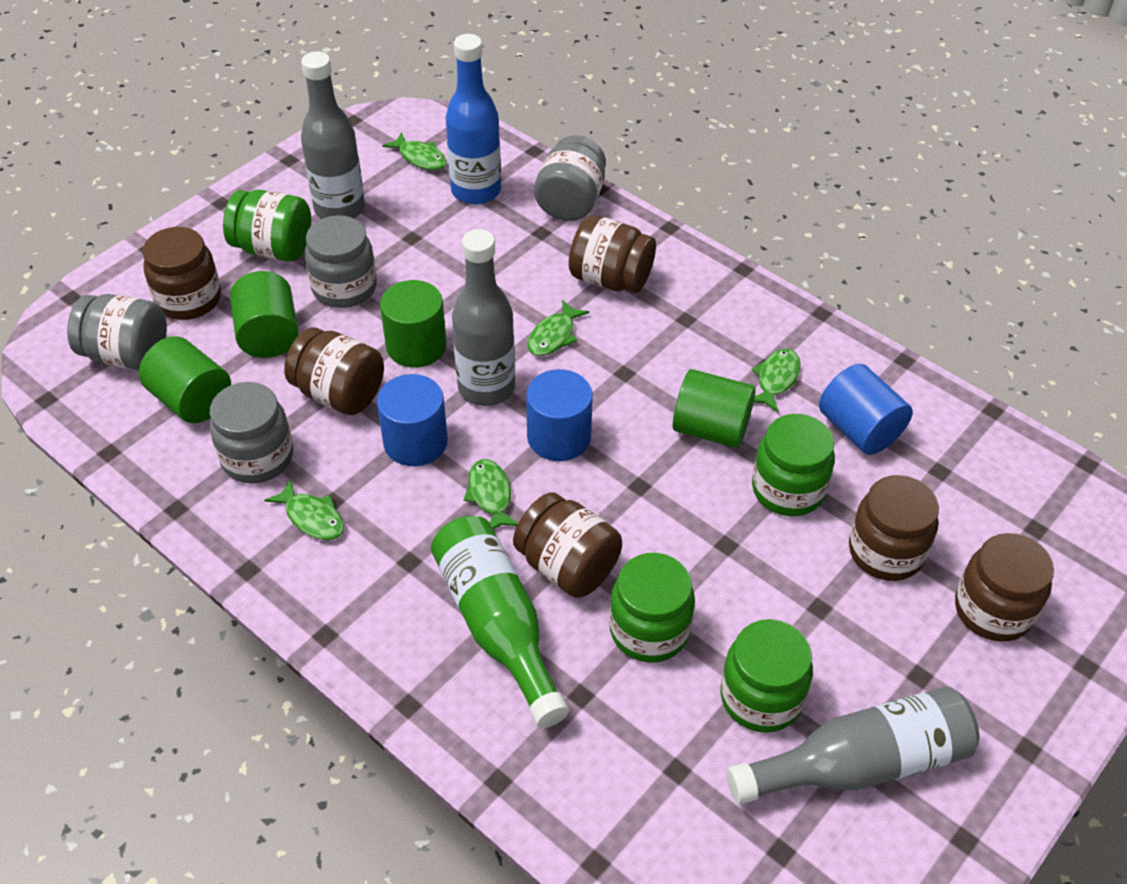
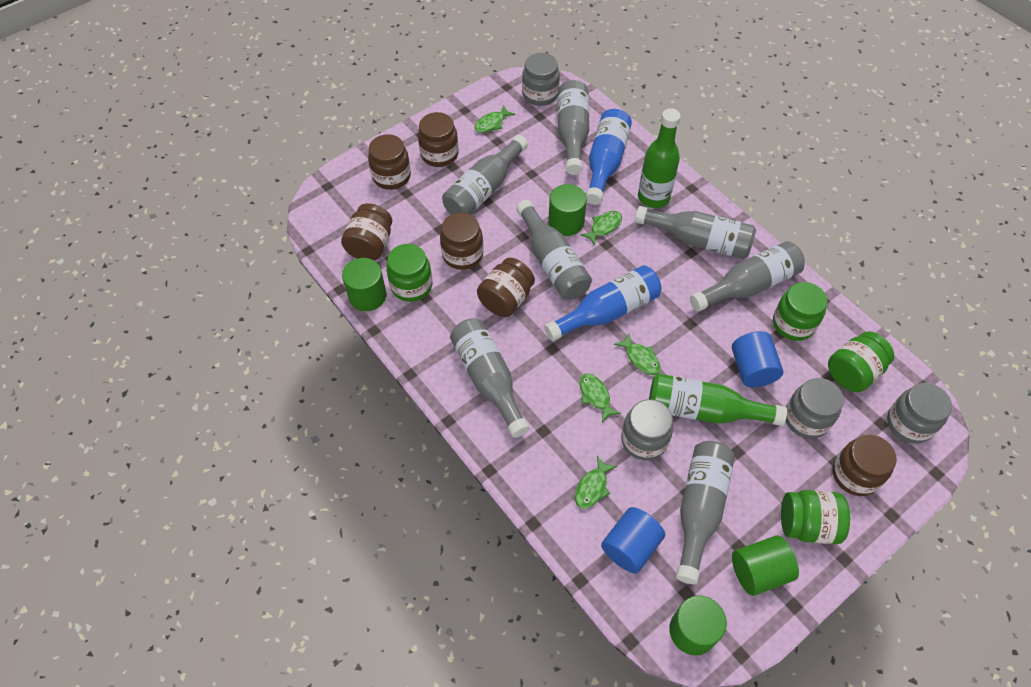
blue bottle: [446,34,501,204] = 1 -> [544,265,661,341] [586,109,632,205] = 2
blue cylinder: [377,374,448,466] [526,369,593,461] [819,364,913,455] = 3 -> [601,507,665,574] [732,331,783,387] = 2
green bottle: [431,516,569,728] = 1 -> [638,108,681,208] [649,374,787,426] = 2
grey bottle: [301,51,365,219] [452,229,515,406] [727,687,979,804] = 3 -> [442,135,528,215] [450,318,530,438] [516,200,592,300] [557,80,589,175] [635,206,756,259] [676,441,735,584] [690,241,805,312] = 7

